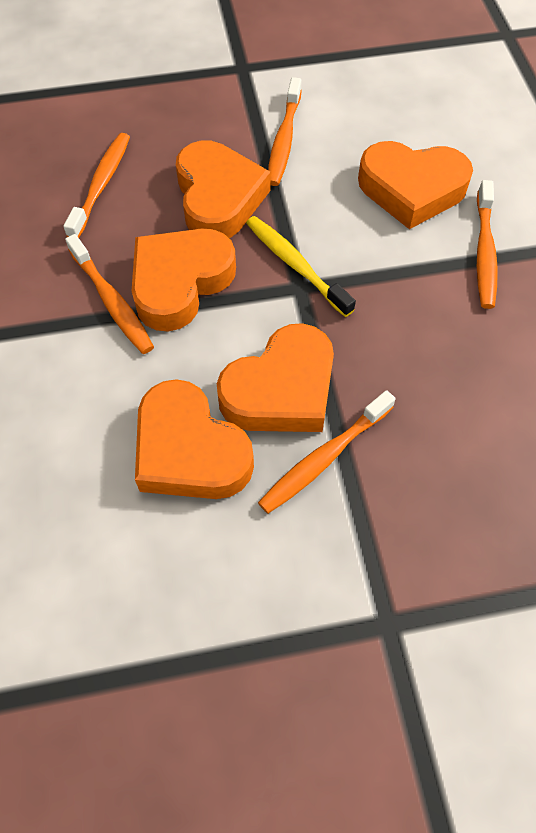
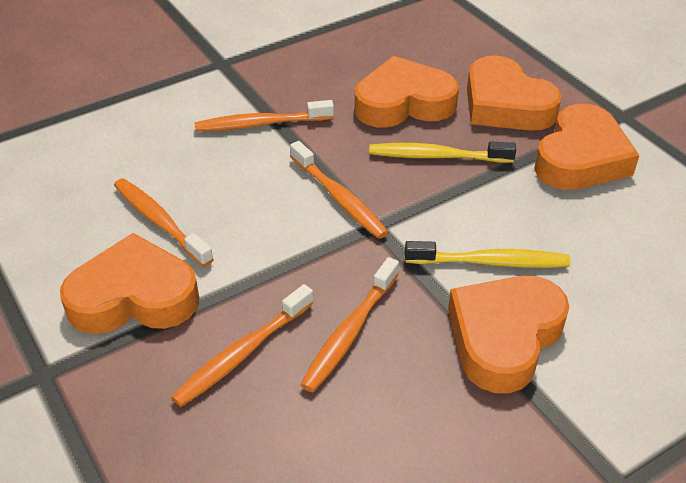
yellow toothbrush: [246,216,356,317] = 1 -> [369,141,516,163] [405,241,570,268] = 2

